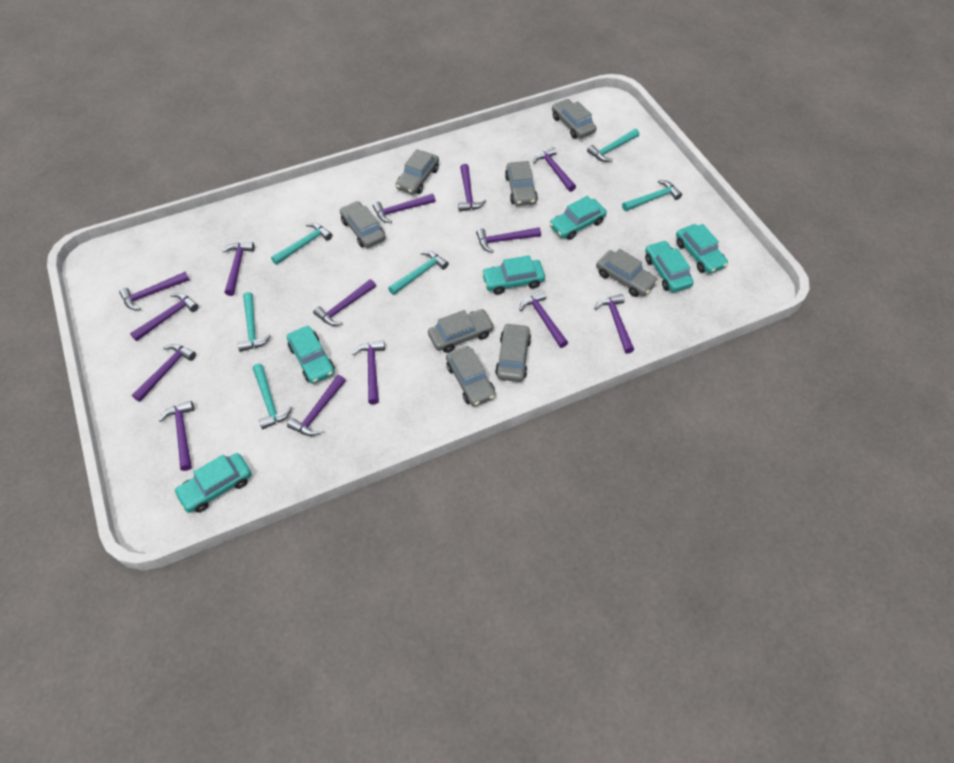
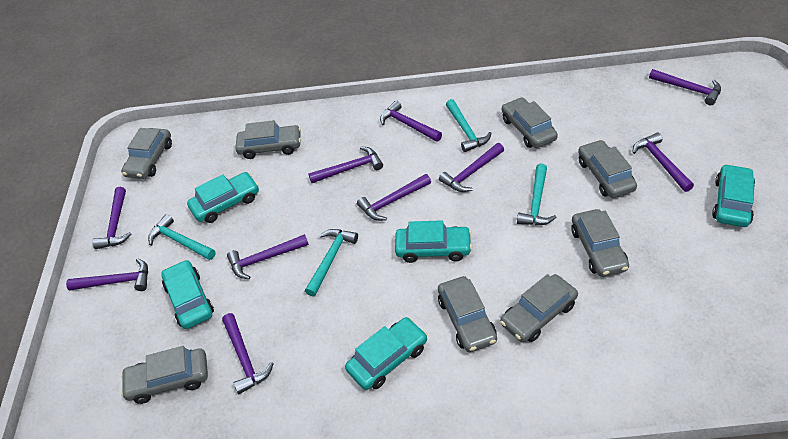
purple hammer: [119,271,189,310] [130,293,199,341] [132,344,196,402] [158,401,194,471] [222,242,255,296] [287,375,346,436] [313,279,376,326] [352,340,385,404] [373,193,435,223] [458,164,486,212] [476,227,541,253] [519,290,568,348] [533,147,576,192] [594,294,634,354] = 14 -> [66,258,148,291] [92,187,132,249] [222,313,274,394] [227,234,309,279] [308,147,383,183] [357,174,431,221] [380,100,442,142] [439,143,504,192] [633,133,694,192] [649,69,721,105] = 10
turquoise car: [174,453,251,513] [287,326,335,384] [481,255,545,295] [549,196,607,240] [645,240,694,292] [676,224,728,274] = 6 -> [161,260,214,329] [187,172,259,223] [345,317,427,390] [395,220,472,263] [712,164,755,227] = 5
turquoise hammer: [237,292,271,352] [253,364,293,429] [271,223,332,265] [388,251,449,295] [587,129,639,162] [622,180,682,211] = 6 -> [148,214,216,260] [305,229,358,296] [446,99,492,152] [517,164,557,225] = 4

